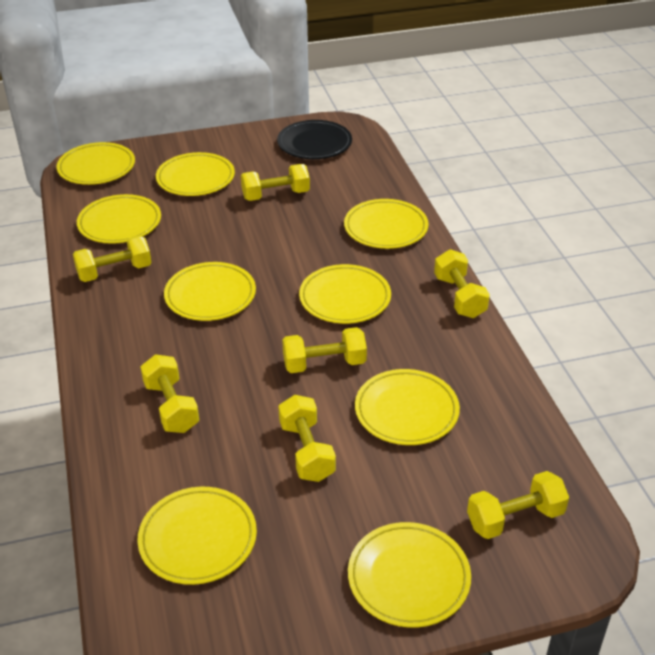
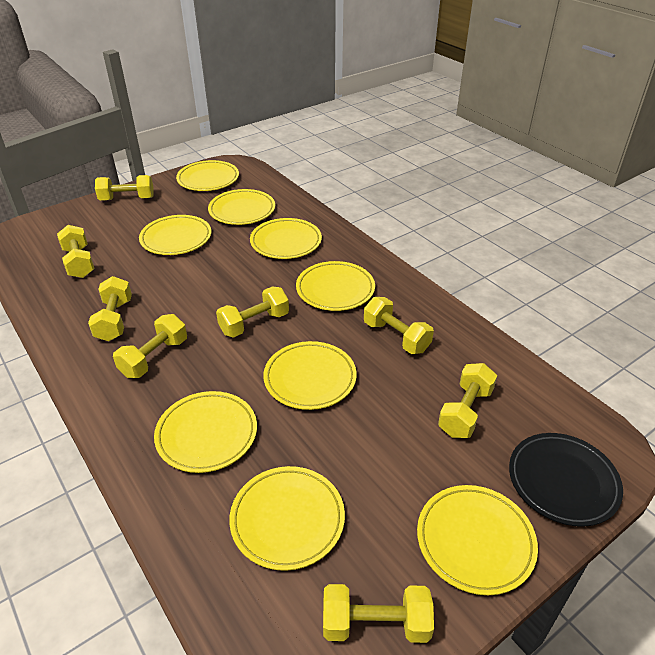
yellow dumbbell: [73,236,152,282] [140,354,199,433] [241,164,310,201] [278,395,336,482] [282,327,367,373] [434,249,490,318] [467,471,569,539] = 7 -> [57,225,94,278] [88,276,132,341] [95,175,154,200] [113,314,187,378] [216,287,289,338] [323,584,434,643] [364,297,434,354] [438,363,497,438] = 8

